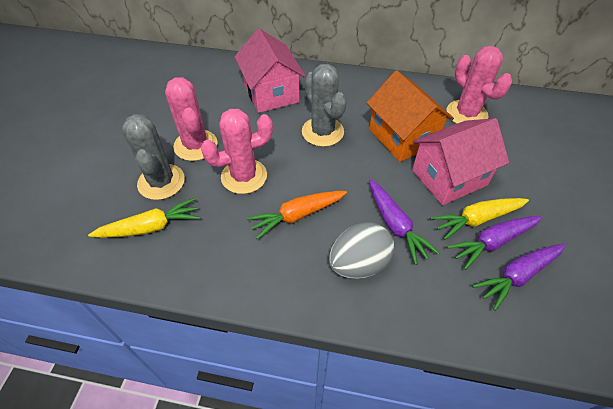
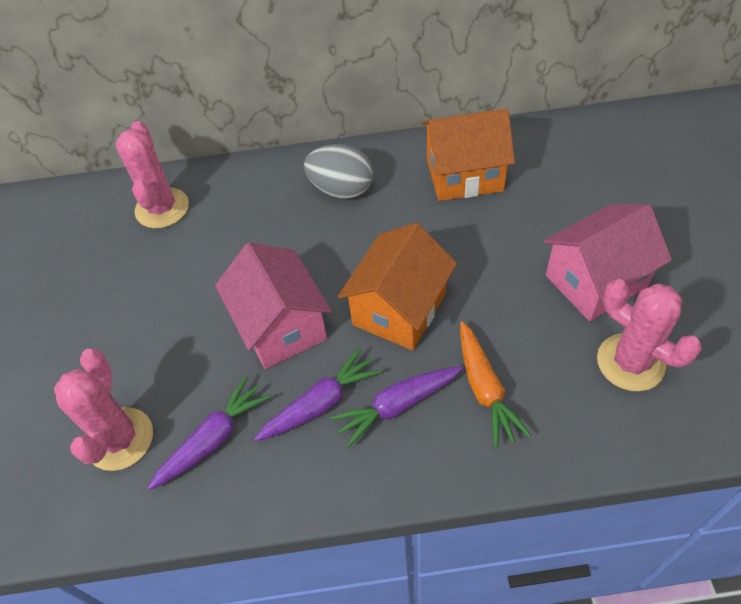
grey cactus: [122,114,185,200] [302,64,347,147] = 2 -> none = 0
orange house: [367,70,454,162] = 1 -> [338,223,457,350] [422,108,515,201] = 2
yellow carrot: [88,198,200,238] [431,198,529,240] = 2 -> none = 0

